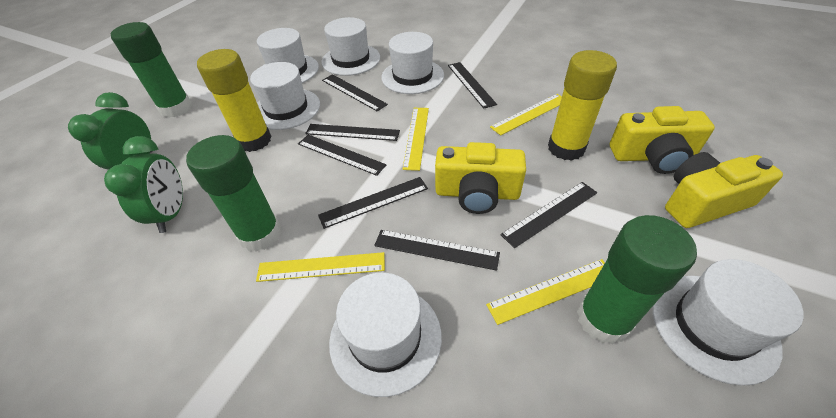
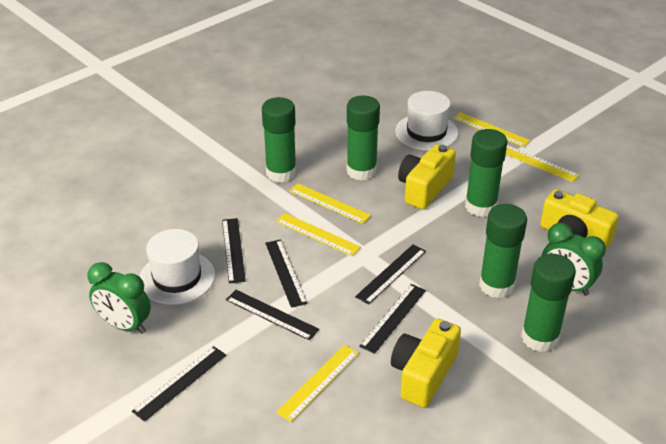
black ruler: [298,135,386,176] [305,124,400,141] [318,177,428,229] [322,74,388,111] [374,230,500,271] [448,62,497,109] [500,182,597,248] = 7 -> [132,346,226,422] [222,218,246,284] [226,290,319,341] [265,239,308,308] [355,245,426,305] [359,284,426,354] = 6
green glue stick: [111,22,192,118] [186,135,281,251] [577,215,697,344] = 3 -> [262,97,296,183] [346,95,380,181] [465,129,507,217] [479,204,527,298] [521,254,576,352] = 5
white hat: [250,62,320,130] [257,28,319,83] [321,17,380,76] [329,273,442,397] [381,32,444,94] [652,259,804,386] = 6 -> [139,229,215,305] [395,91,458,151] = 2
yellow glue stick: [197,49,272,152] [548,50,617,161] = 2 -> none = 0
yellow ruler: [256,252,385,282] [402,108,429,171] [486,259,605,325] [490,94,562,136] = 4 -> [276,213,361,256] [276,345,359,422] [289,183,371,224] [453,112,530,147] [506,145,579,182] = 5

